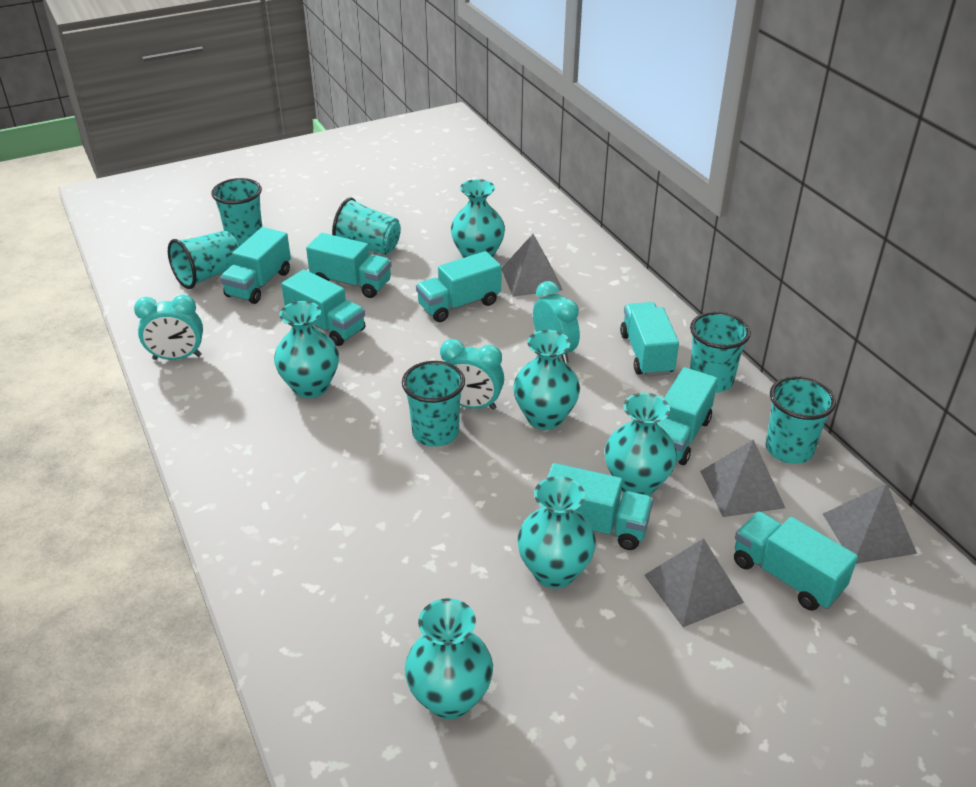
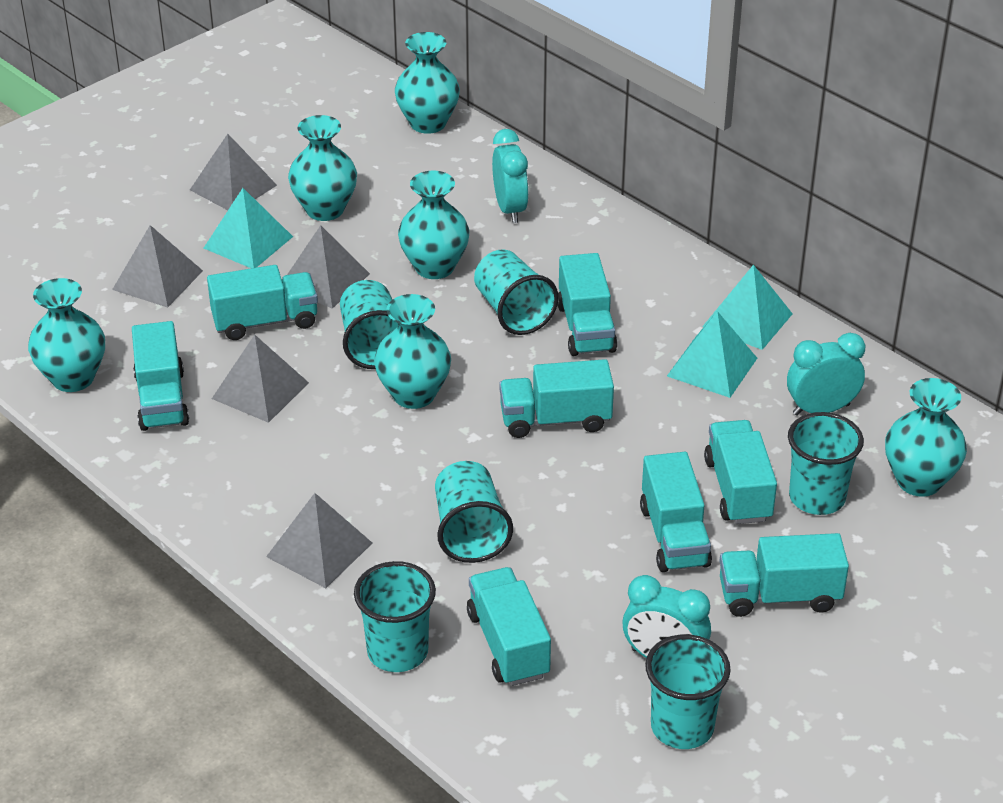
grey pyramid: [501,234,563,297] [644,538,744,627] [700,439,785,517] [823,483,917,564] = 4 -> [112,225,203,308] [190,134,277,210] [212,335,309,423] [266,493,372,588] [287,225,370,309] = 5
turquoise pyramid: none = 0 -> [204,188,293,268] [667,311,757,398] [702,265,793,350] = 3

